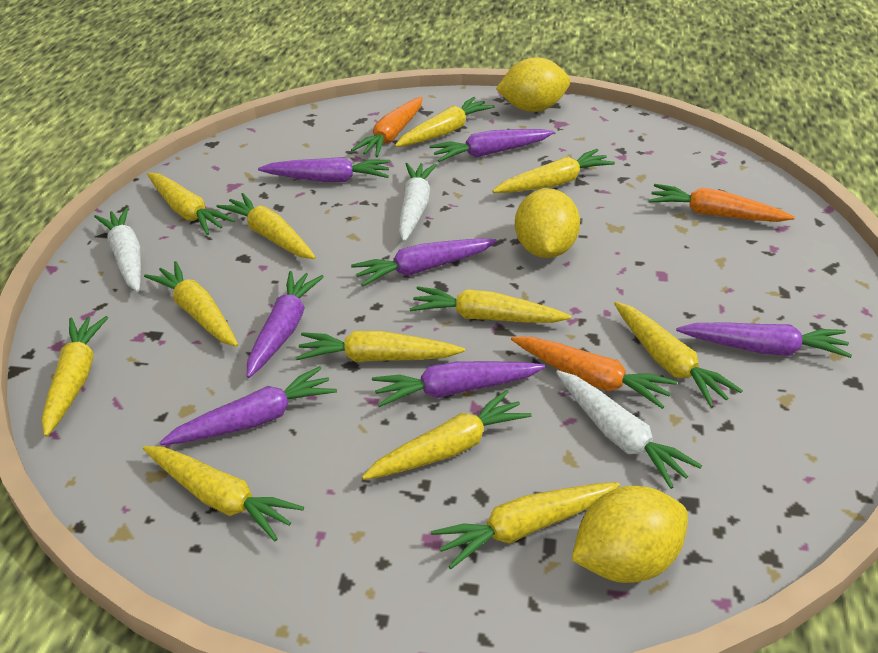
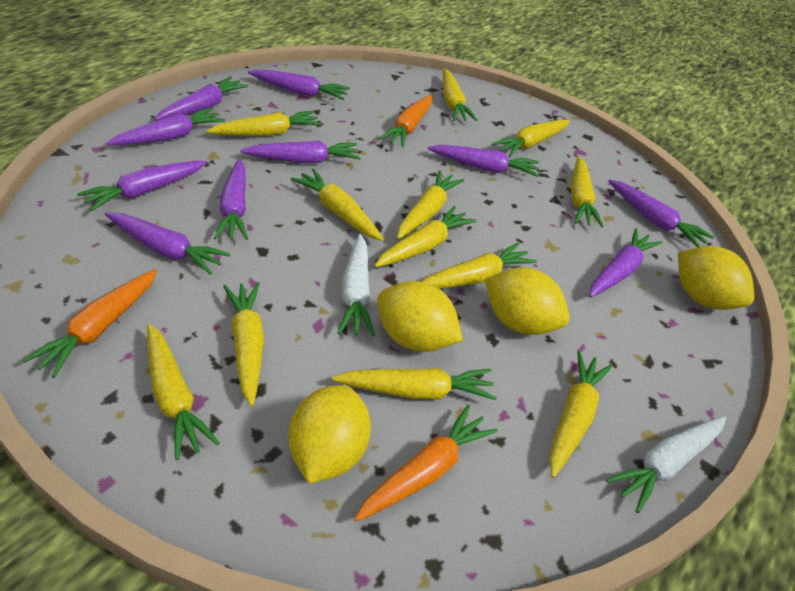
purple carrot: [160,366,337,445] [247,271,324,378] [258,157,390,182] [351,238,497,286] [372,361,545,407] [430,129,554,162] [676,322,852,358] = 7 -> [77,161,207,211] [105,213,231,275] [106,108,225,145] [154,76,249,121] [214,159,248,240] [240,141,361,163] [248,69,350,100] [428,145,539,177] [589,228,662,297] [608,179,714,248] = 10
white carrot: [94,207,141,292] [399,163,437,242] [556,370,702,489] = 3 -> [338,234,375,336] [606,416,726,513] = 2
yellow lemon: [496,58,570,112] [515,188,580,258] [572,486,688,583] = 3 -> [288,385,371,484] [377,281,463,352] [485,267,569,335] [678,246,754,310] = 4

